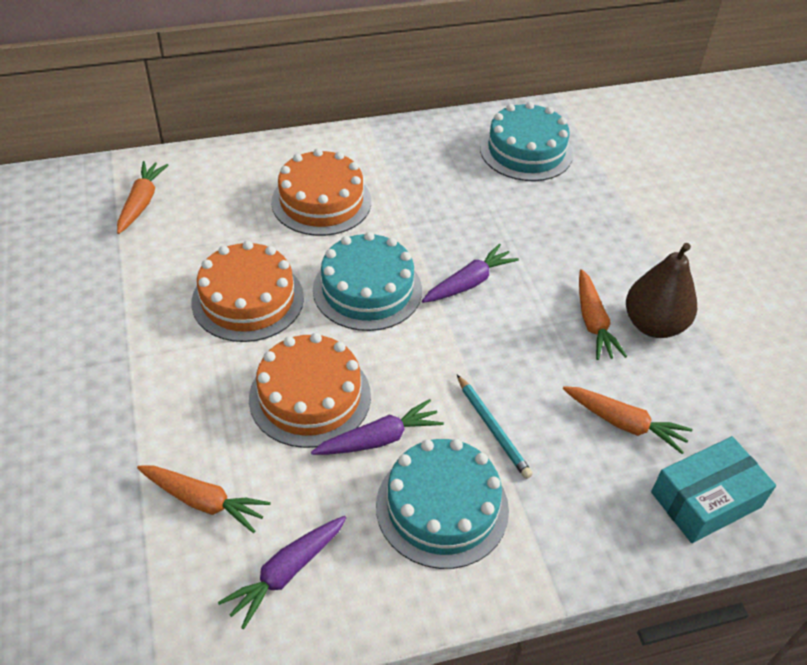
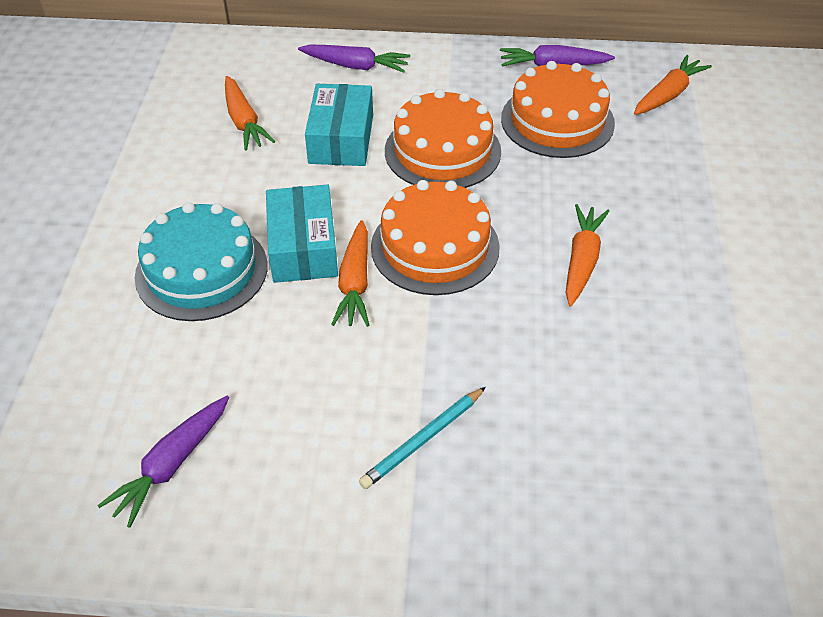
brown pear: [626,243,697,338] = 1 -> none = 0
turquoise box: [651,436,776,543] = 1 -> [266,184,338,283] [305,84,373,166] = 2
turquoise cake: [313,232,422,331] [376,439,509,569] [480,102,573,181] = 3 -> [135,202,268,321] = 1

